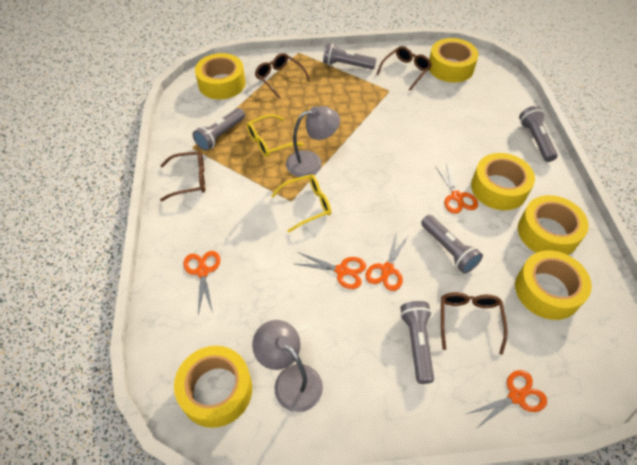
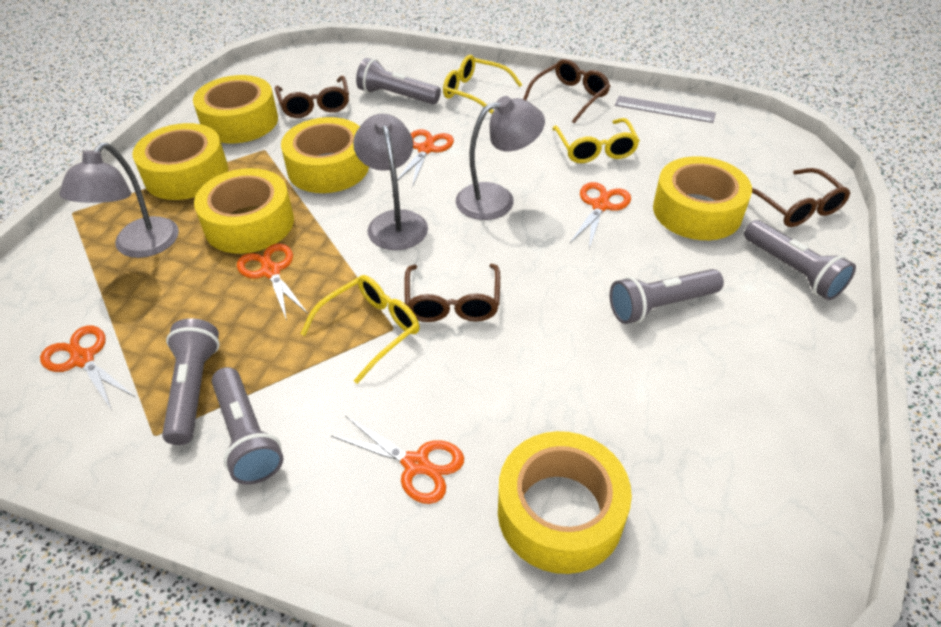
grey lamp: [252,320,323,412] [286,106,340,177] = 2 -> [59,143,179,258] [353,114,428,250] [456,96,545,220] = 3
grey ruler: none = 0 -> [615,96,716,123] = 1
yellow glasses: [247,114,304,157] [271,174,331,232] = 2 -> [301,275,419,384] [443,55,522,114] [552,118,640,163] = 3

